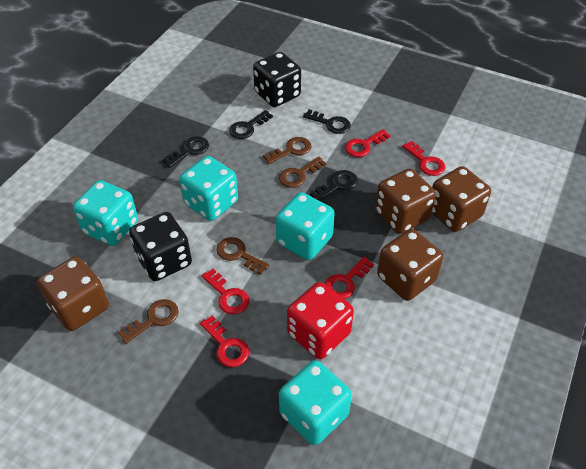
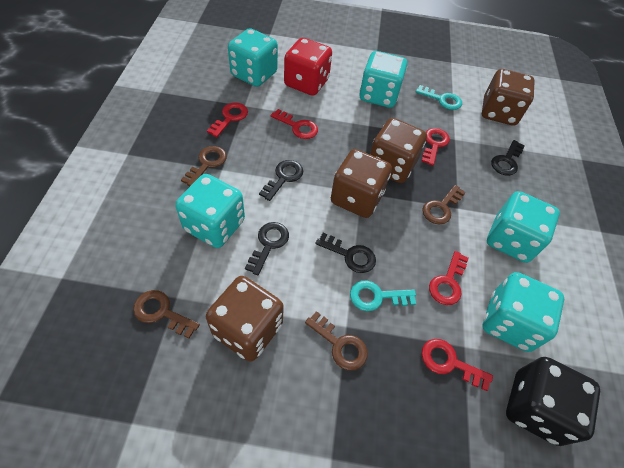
black dice: [129,212,192,281] [253,52,301,107] = 2 -> [506,357,600,446] = 1
turquoise dice: [73,180,138,246] [179,156,238,221] [276,192,335,260] [279,360,352,445] = 4 -> [175,174,245,248] [228,28,278,87] [359,51,407,108] [483,272,564,352] [487,191,560,263] = 5
turquoise key: none = 0 -> [350,281,416,311] [416,85,462,110] = 2

